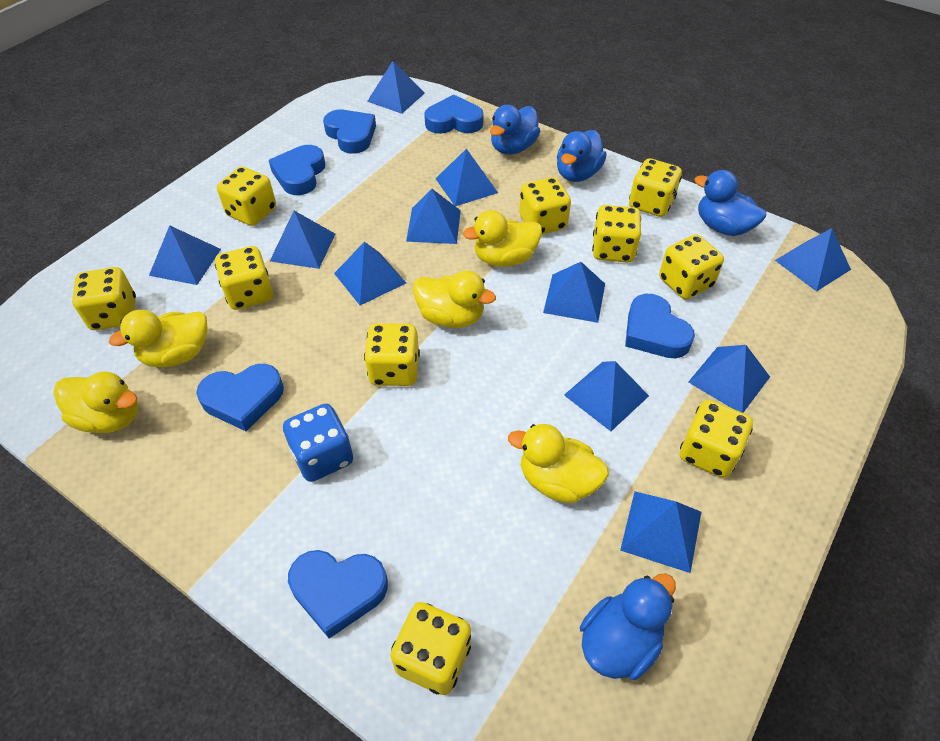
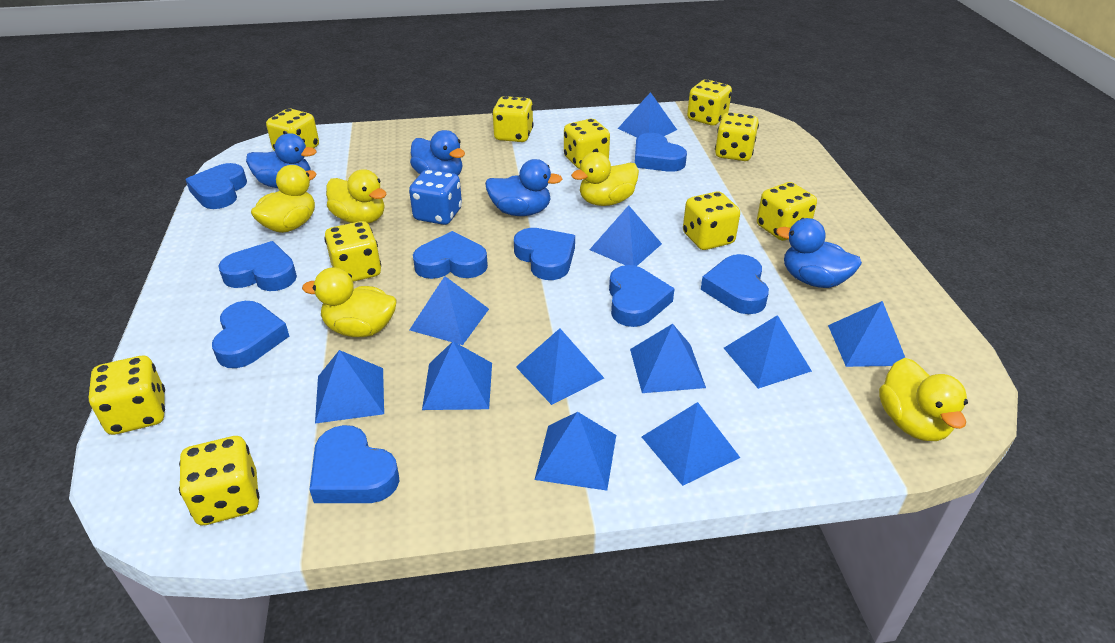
blue heart: [196,364,284,431] [269,145,325,195] [288,550,388,639] [323,110,376,154] [424,95,484,134] [625,294,695,358] = 6 -> [185,163,247,209] [212,301,289,368] [219,241,297,291] [309,425,399,503] [413,231,488,279] [514,228,575,280] [609,265,675,327] [635,133,687,172] [701,254,769,314] = 9

